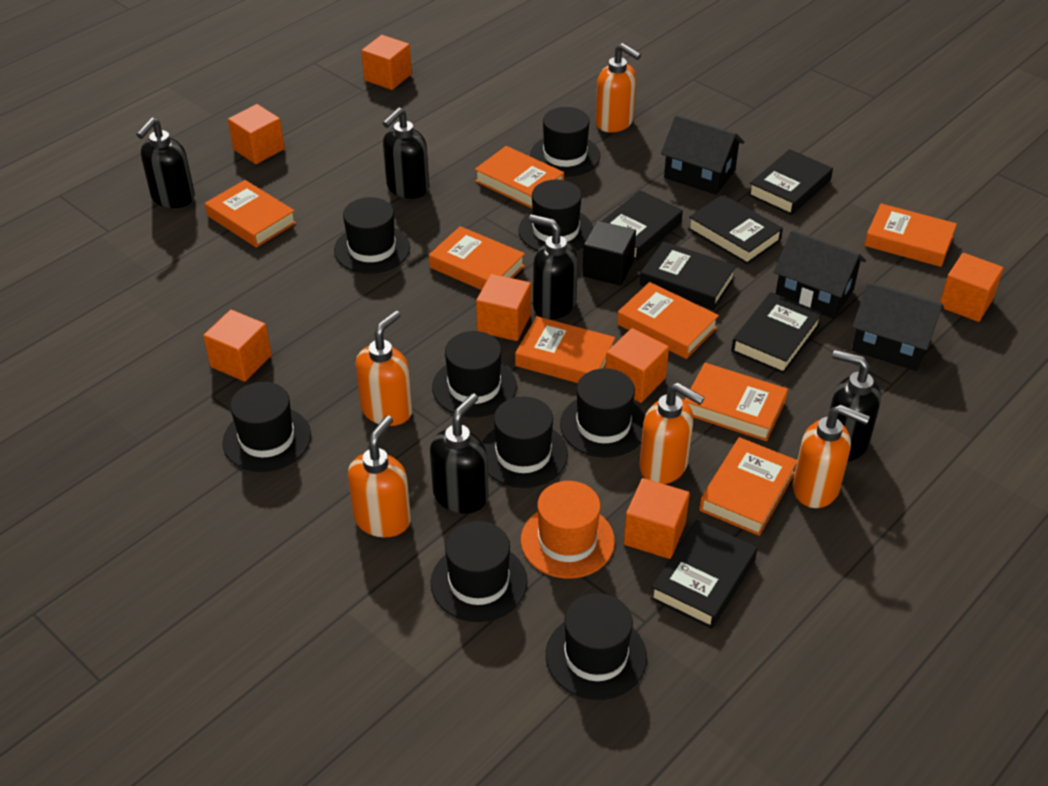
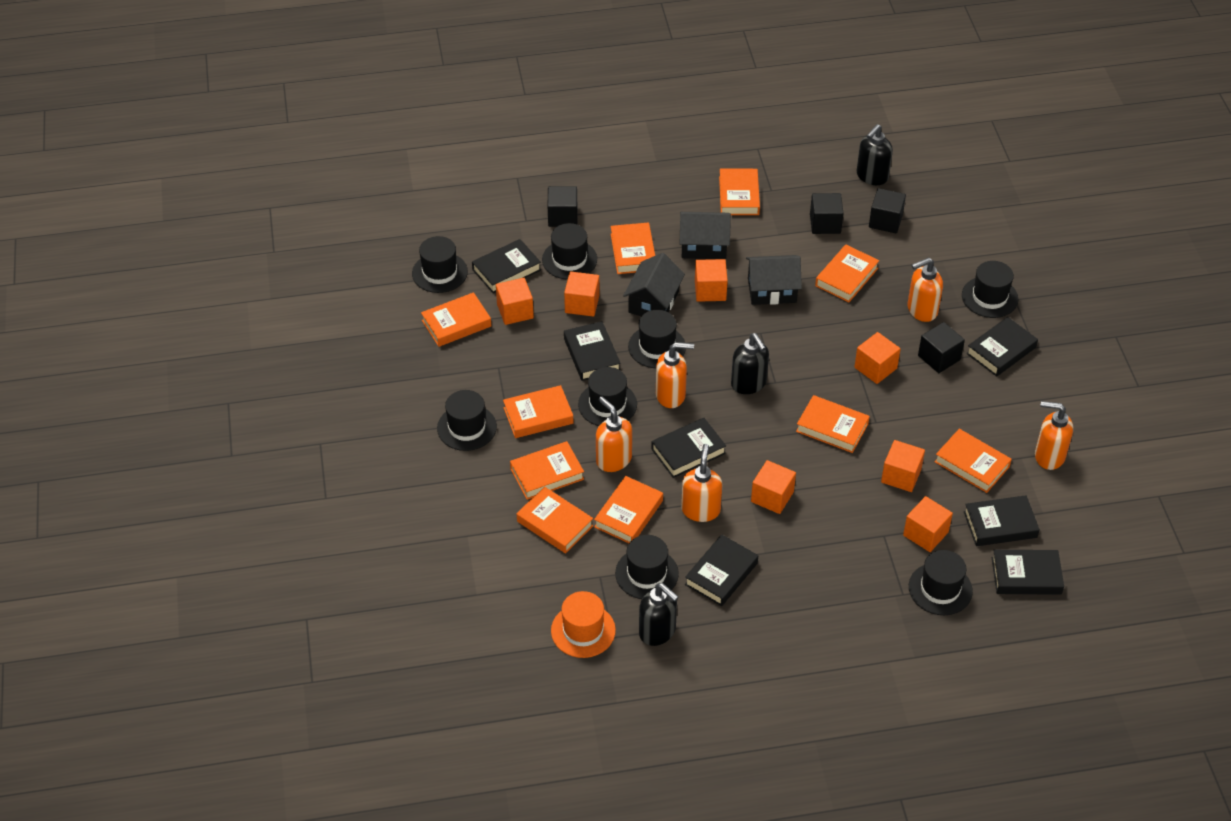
black book: [601,190,683,260] [640,241,737,310] [650,520,757,629] [688,194,783,264] [731,292,822,374] [748,149,833,215] = 6 -> [472,239,541,293] [564,321,621,381] [651,418,726,478] [685,534,758,606] [964,495,1040,546] [966,317,1038,377] [992,550,1064,595] = 7
black cube: [582,221,636,286] = 1 -> [548,186,577,227] [810,193,844,234] [869,188,906,233] [918,322,965,373] = 4
black hat: [222,382,311,472] [334,197,410,274] [431,521,527,622] [432,331,517,417] [483,397,568,488] [519,179,593,251] [530,107,600,177] [546,593,647,700] [560,368,645,458] = 9 -> [412,236,468,293] [437,390,497,451] [542,223,597,280] [578,367,637,426] [615,535,679,599] [628,310,686,368] [909,550,973,615] [962,261,1018,318] = 8
black soap dispenser: [136,117,195,208] [383,108,429,199] [430,393,489,514] [529,214,578,319] [829,350,881,461] = 5 -> [639,583,678,646] [731,333,769,394] [857,124,893,185] = 3
orange book: [205,180,296,248] [429,226,525,290] [475,146,564,209] [515,316,615,383] [617,282,719,359] [684,363,788,441] [699,437,797,536] [864,203,957,267] = 8 -> [421,292,491,347] [503,385,573,438] [510,441,584,500] [517,487,593,554] [594,476,663,543] [611,223,655,274] [719,169,760,215] [796,395,870,453] [815,245,879,302] [934,429,1012,493] = 10

